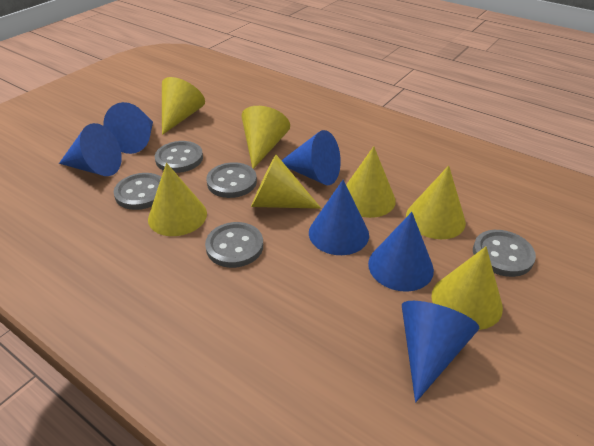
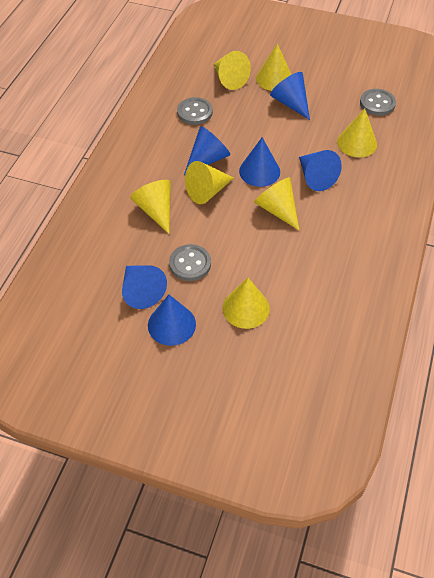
grey button: [114,173,161,210] [155,141,203,173] [205,222,263,268] [206,162,257,198] [473,230,536,277] = 5 -> [169,244,211,281] [177,97,213,125] [360,89,396,116] = 3

